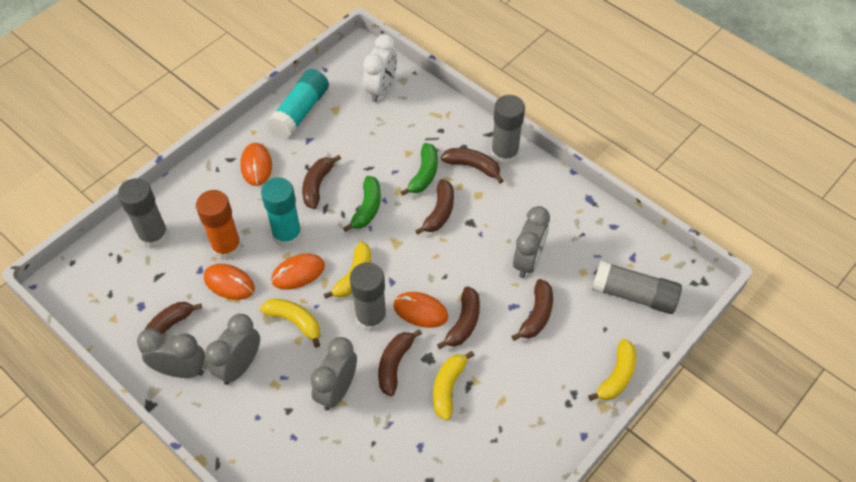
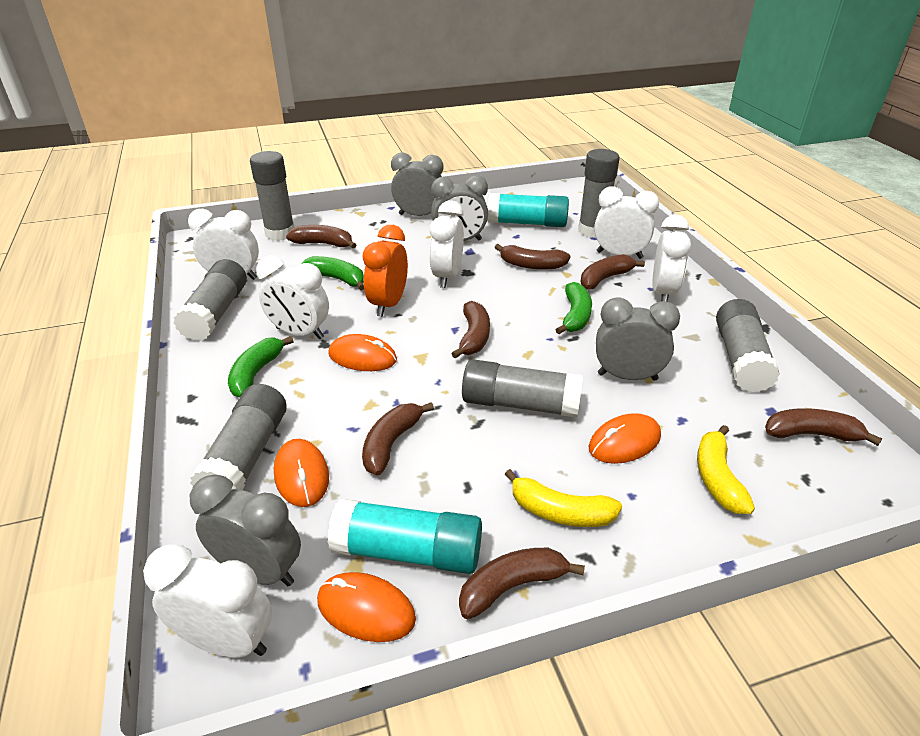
green banana: [343,176,381,232] [401,143,438,195] = 2 -> [228,336,294,397] [301,256,364,290] [555,282,592,334] = 3
grey glue stick: [118,178,169,249] [350,262,387,332] [491,95,525,165] [592,260,682,314] = 4 -> [173,259,247,341] [190,384,287,490] [250,151,294,241] [462,359,583,418] [578,149,619,238] [716,299,780,393] = 6
orange clock: none = 0 -> [363,225,408,317] = 1
orange glue stick: [196,190,242,260] = 1 -> none = 0
white clock: [363,34,397,102] = 1 -> [143,544,272,658] [188,209,259,280] [256,256,329,339] [430,200,464,288] [594,186,659,259] [652,215,691,302] = 6
yellow banana: [260,298,320,348] [324,242,371,299] [433,351,475,421] [588,339,636,401] = 4 -> [505,469,622,527] [697,425,755,514] = 2

